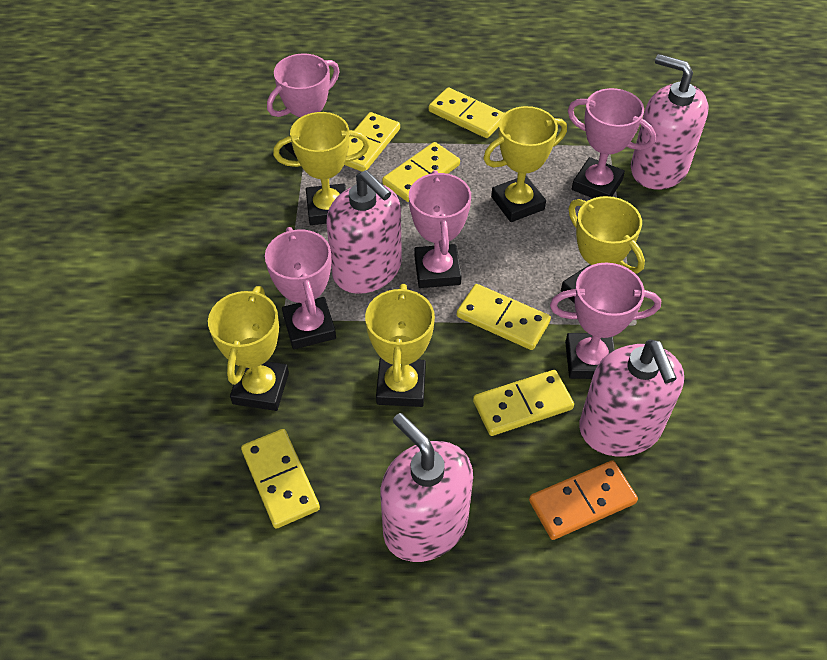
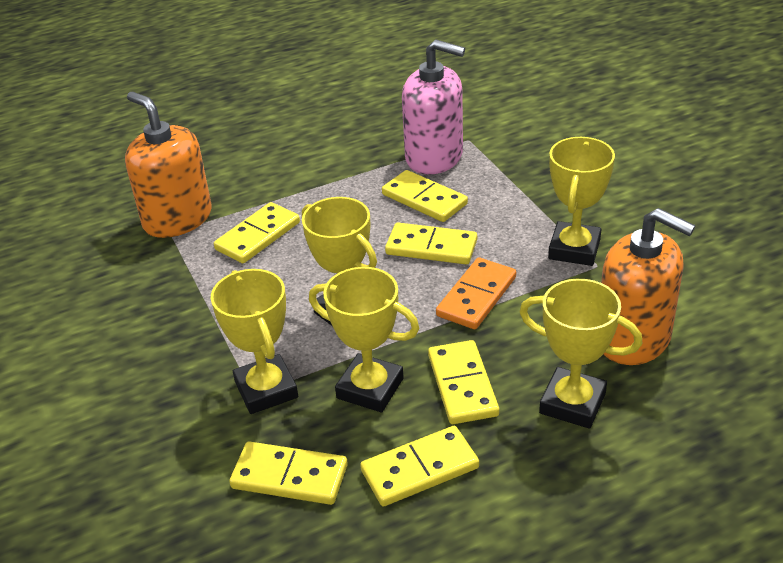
orange soap dispenser: none = 0 -> [125,91,212,238] [601,208,695,365] = 2
pink soap dispenser: [326,170,402,294] [381,413,473,562] [579,340,684,456] [631,54,708,189] = 4 -> [402,40,465,175] = 1
pink trophy: [265,227,336,349] [267,54,340,158] [409,170,471,288] [550,262,661,379] [568,88,656,198] = 5 -> none = 0

